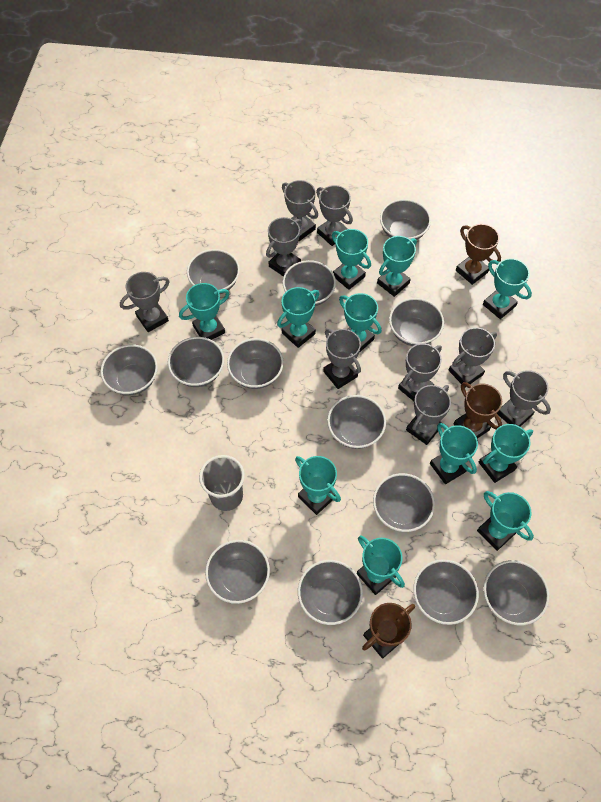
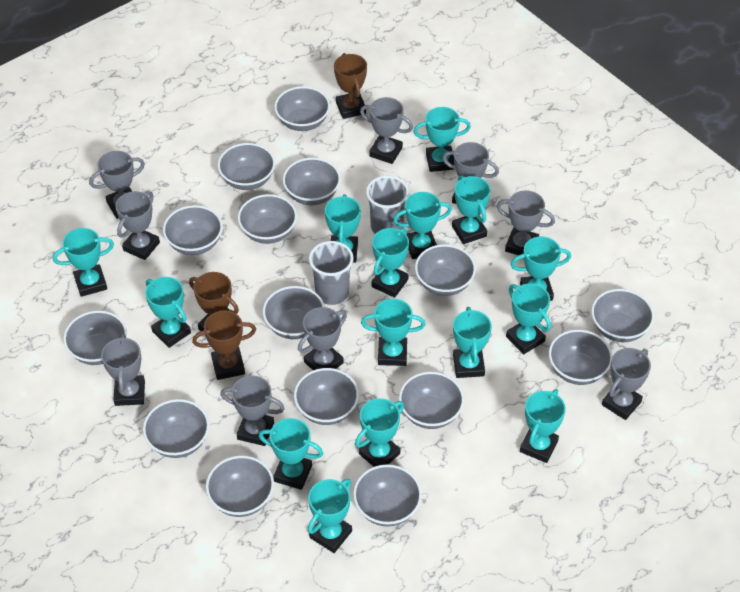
grey bowl: [101,345,158,395] [168,337,224,387] [187,249,240,294] [205,540,270,604] [227,338,284,389] [282,260,336,306] [298,560,363,625] [327,395,386,449] [373,473,435,532] [380,199,431,240] [389,298,444,346] [413,559,479,625] [484,560,549,625] = 13 -> [63,311,127,365] [143,399,209,458] [163,205,223,255] [206,456,274,517] [218,143,275,190] [238,194,297,244] [263,286,325,339] [274,86,330,131] [283,158,341,205] [294,368,359,425] [353,464,422,526] [399,372,464,429] [415,244,476,296] [549,330,613,385] [591,289,654,342] = 15
grey cup: [199,455,245,511] = 1 -> [309,241,354,305] [366,176,409,234] = 2
turquoise trophy: [179,283,230,340] [277,287,319,348] [295,456,341,515] [332,229,371,290] [339,293,382,353] [357,536,405,595] [377,236,417,297] [430,423,478,484] [477,491,534,551] [479,424,533,483] [483,258,532,319] = 11 -> [53,228,114,297] [145,277,191,348] [259,418,323,490] [308,479,352,553] [325,194,361,263] [355,398,404,467] [361,299,425,366] [371,228,409,298] [393,192,452,259] [413,107,471,172] [452,176,491,244] [453,307,492,378] [506,283,551,354] [510,236,571,301] [520,389,566,463] = 15

